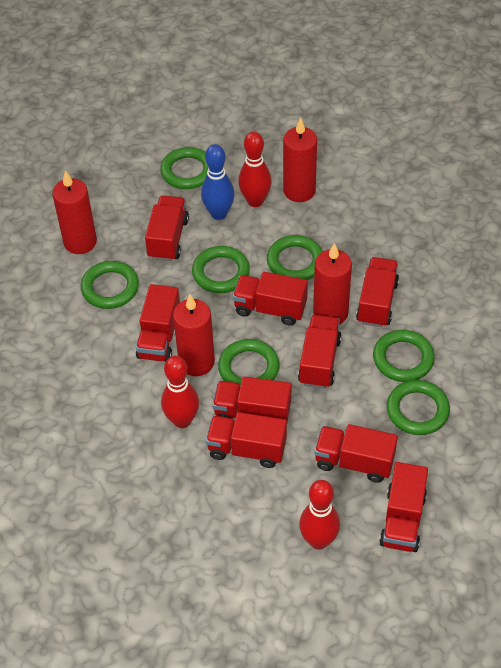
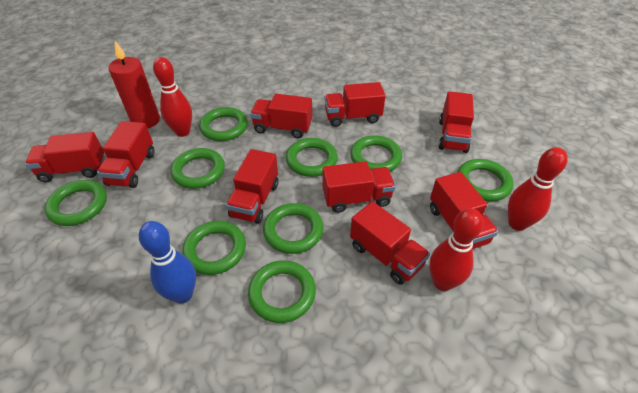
green ring: [81,261,139,309] [160,147,208,189] [192,246,250,293] [218,339,280,385] [267,235,323,280] [373,330,435,382] [386,380,450,435] = 7 -> [45,180,107,226] [170,148,225,189] [182,221,246,275] [199,107,248,141] [248,260,316,323] [263,203,323,254] [286,138,338,177] [350,135,402,172] [457,159,514,201] = 9
red candle: [52,170,97,254] [173,294,215,376] [283,118,317,202] [313,243,352,325] = 4 -> [108,41,160,128] = 1

